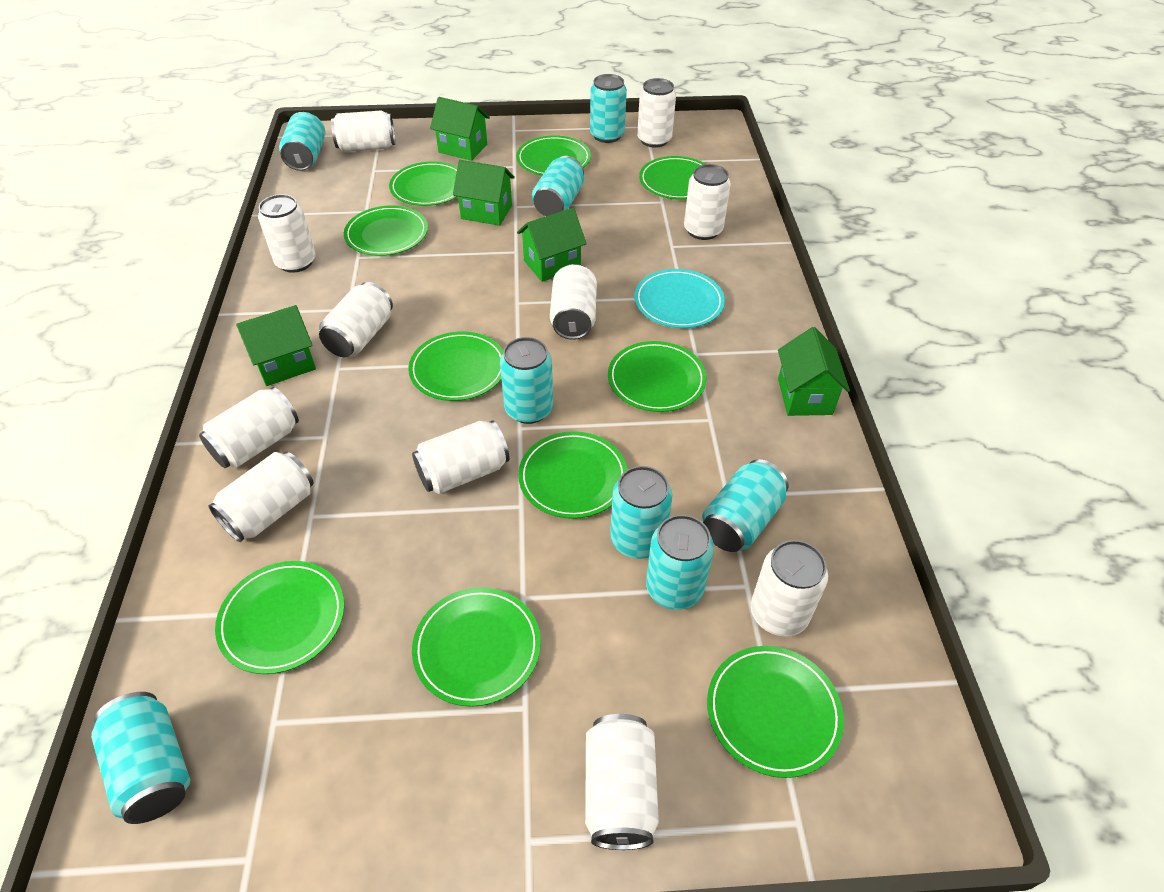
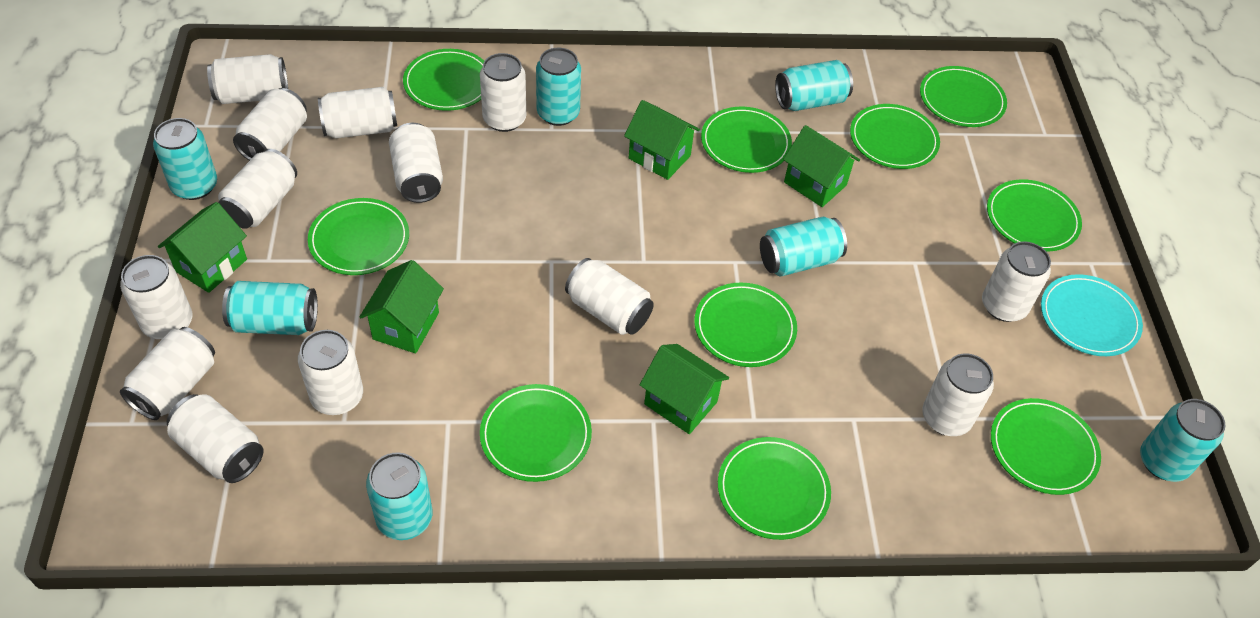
turquoise can: [91,692,190,824] [279,112,325,171] [500,337,553,424] [532,156,584,216] [590,74,627,143] [610,466,672,559] [646,515,714,610] [702,459,789,552] = 8 -> [153,118,217,200] [222,281,318,335] [366,452,433,540] [536,48,581,126] [760,217,847,277] [775,60,853,111] [1140,399,1225,482] = 7
white can: [199,387,299,468] [208,451,314,542] [258,194,316,273] [319,282,393,357] [331,110,395,152] [412,420,510,494] [550,264,597,340] [585,714,659,850] [637,78,676,148] [684,164,731,240] [751,540,828,637] = 11 -> [120,255,192,340] [120,327,215,420] [167,394,263,483] [207,54,288,104] [218,149,297,229] [233,88,307,161] [298,330,363,415] [318,87,397,138] [389,123,443,203] [480,53,526,132] [565,258,654,335] [922,353,994,436] [982,241,1051,322] = 13

